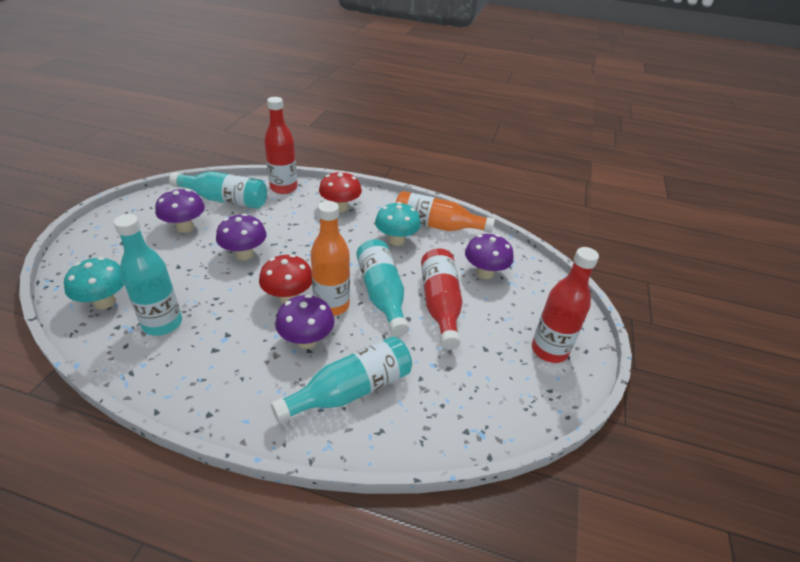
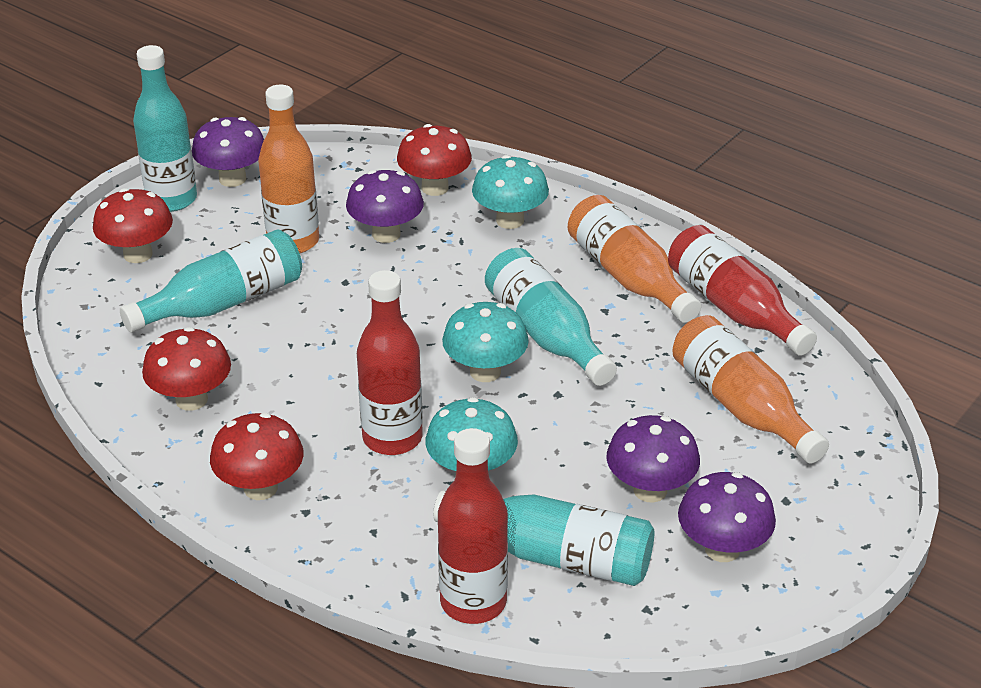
orange bottle: [311,201,350,316] [396,191,495,233] = 2 -> [258,84,319,253] [568,195,701,323] [672,315,829,464] = 3
red mushroom: [259,254,312,304] [319,171,362,212] = 2 -> [93,188,173,263] [142,327,231,411] [210,413,304,500] [397,124,472,196] = 4
turquoise mushroom: [64,257,124,309] [375,202,421,246] = 2 -> [426,397,518,476] [442,302,529,382] [472,155,549,229] = 3

